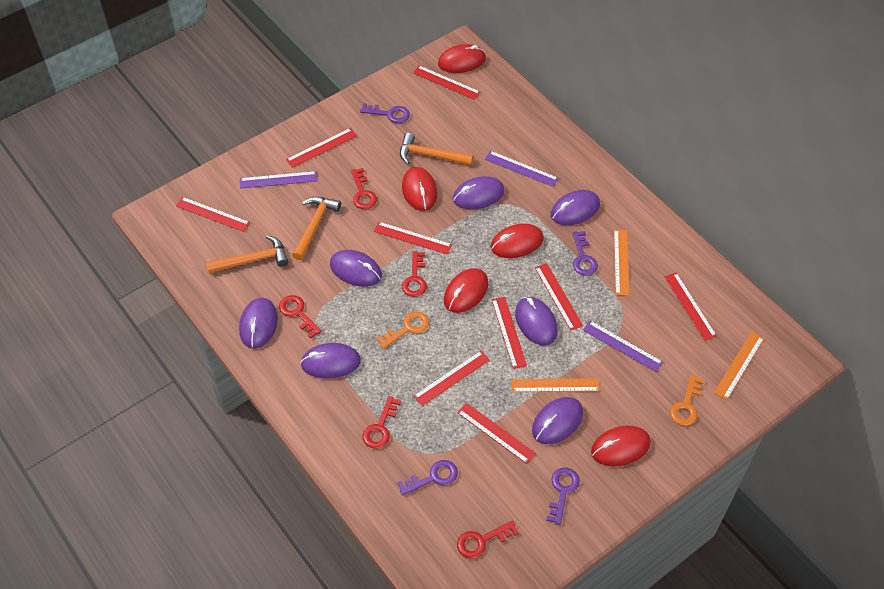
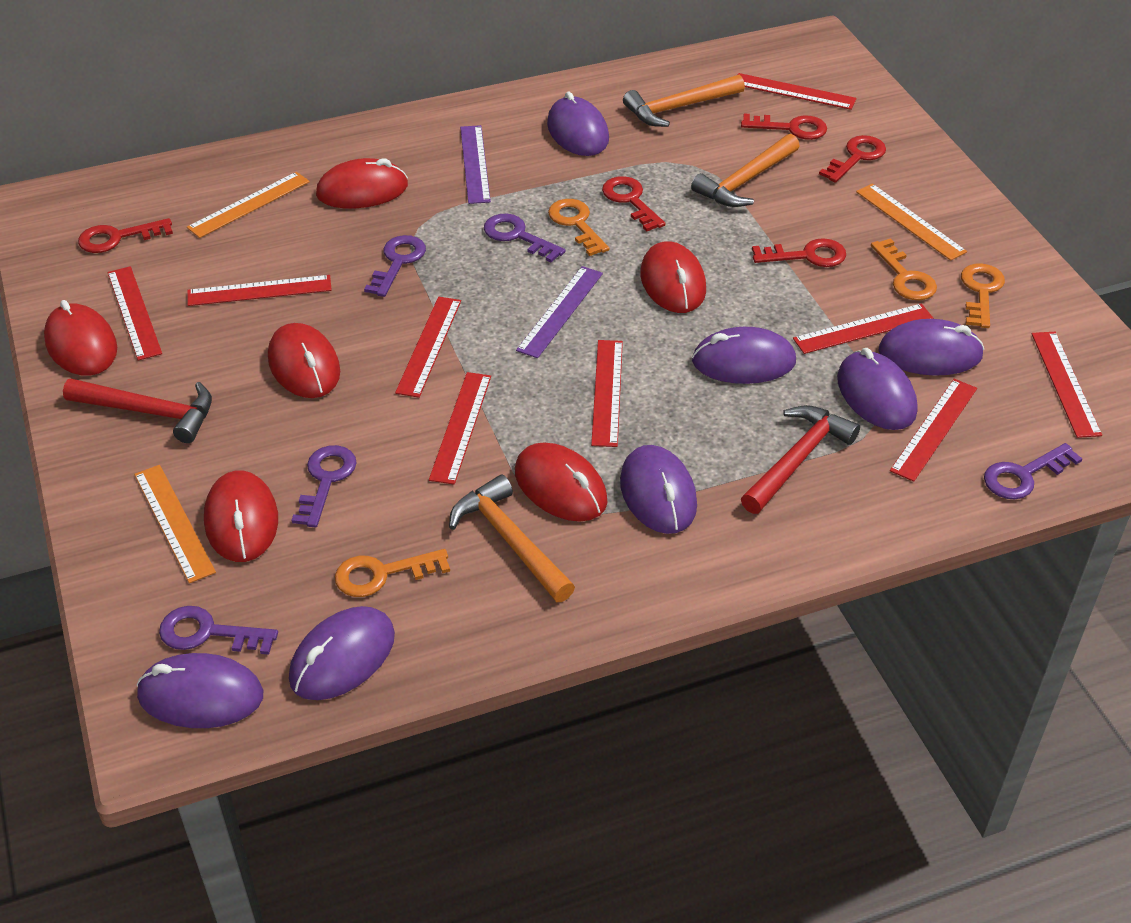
orange key: [376,311,429,348] [670,375,704,426] = 2 -> [335,549,450,597] [548,199,610,256] [871,238,937,300] [961,264,1005,328] = 4
purple key: [360,103,410,123] [397,460,458,496] [546,468,580,525] [572,231,598,276] = 4 -> [159,606,278,655] [292,445,357,528] [364,235,426,297] [484,214,566,263] [984,443,1082,499] = 5
purple ruler: [240,171,317,188] [485,151,559,187] [583,321,663,372] = 3 -> [460,125,491,204] [516,266,603,358] = 2
red hammer: none = 0 -> [63,378,212,443] [741,405,860,514] = 2
red mouse: [402,167,437,211] [438,44,486,73] [444,268,488,313] [491,224,544,258] [591,425,651,466] = 5 -> [44,300,117,376] [204,470,278,562] [268,323,340,398] [316,158,408,208] [515,442,608,522] [640,241,706,313] = 6

